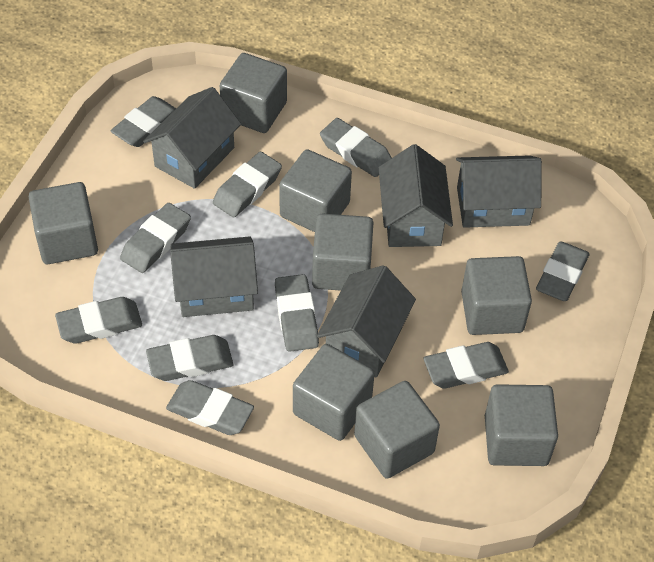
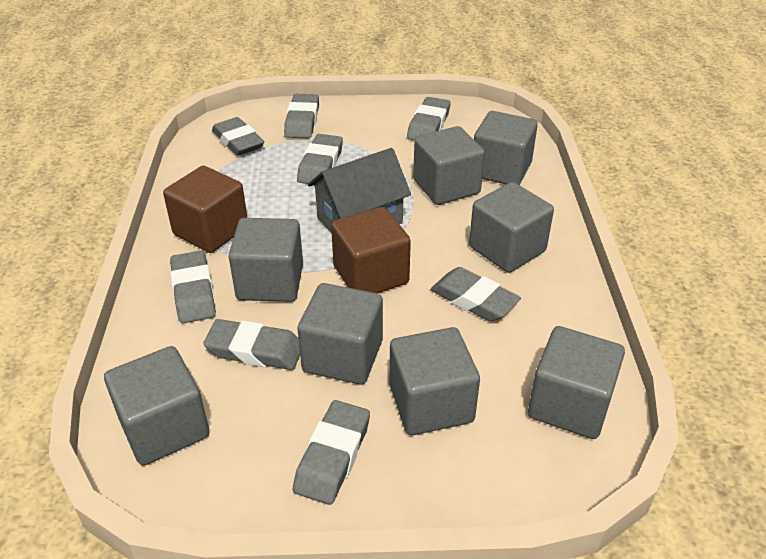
brown cube: none = 0 -> [163,166,247,253] [331,207,411,293] = 2
grey eraser: [55,297,142,344] [111,96,176,147] [120,203,191,273] [146,335,233,381] [166,380,254,435] [213,152,282,217] [275,274,319,352] [320,118,392,177] [424,342,509,389] [536,241,589,301] = 10 -> [170,251,216,324] [203,319,300,370] [212,117,264,156] [284,94,319,138] [293,400,370,505] [297,134,343,184] [407,97,451,140] [431,267,521,322] = 8
grey house: [143,87,241,189] [170,236,258,317] [317,265,416,378] [379,144,453,247] [456,155,542,228] = 5 -> [308,148,411,234] = 1

